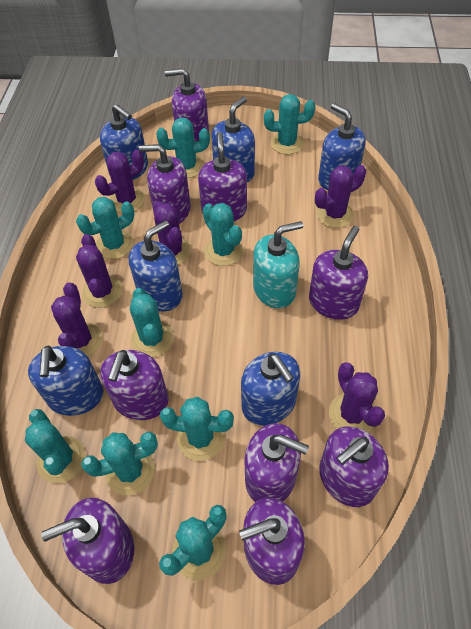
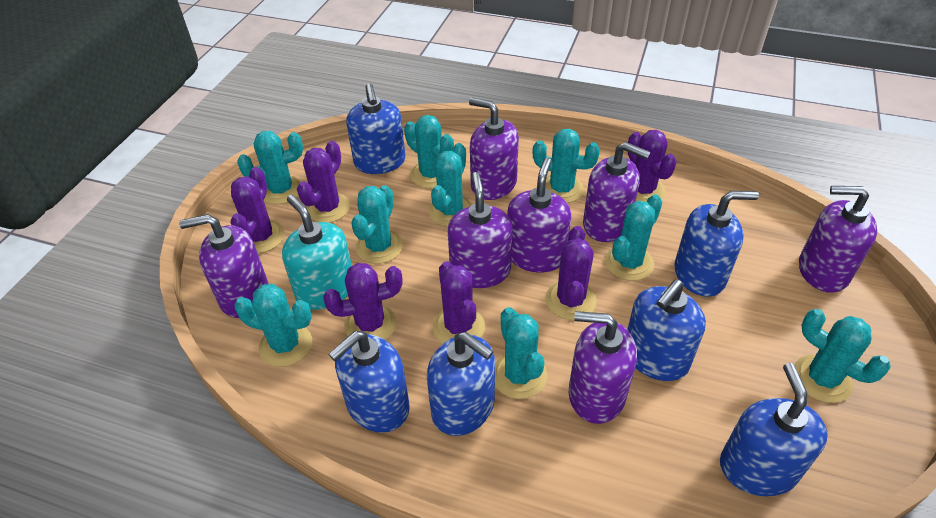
purple soap dispenser: [41,498,134,584] [100,350,169,420] [139,144,191,224] [165,68,209,142] [198,132,247,221] [239,498,305,585] [245,423,309,502] [309,226,368,320] [319,426,389,507] = 9 -> [179,214,268,318] [448,172,513,288] [469,98,519,200] [507,158,571,273] [569,311,637,424] [583,142,650,242] [799,186,877,293] = 7

